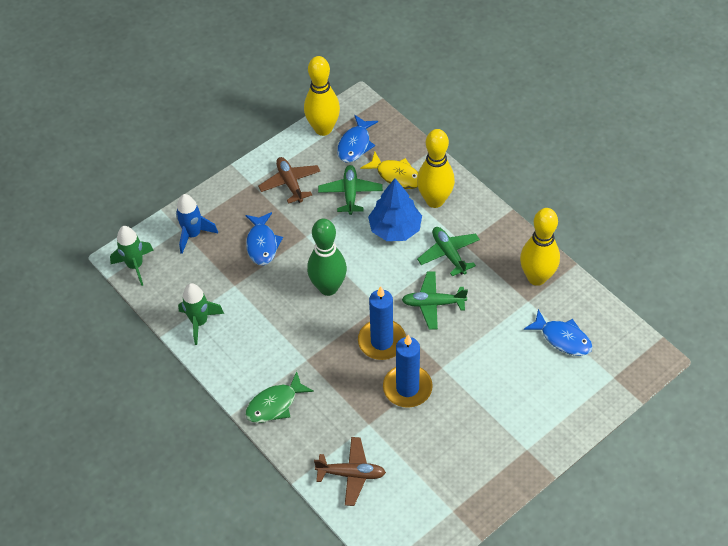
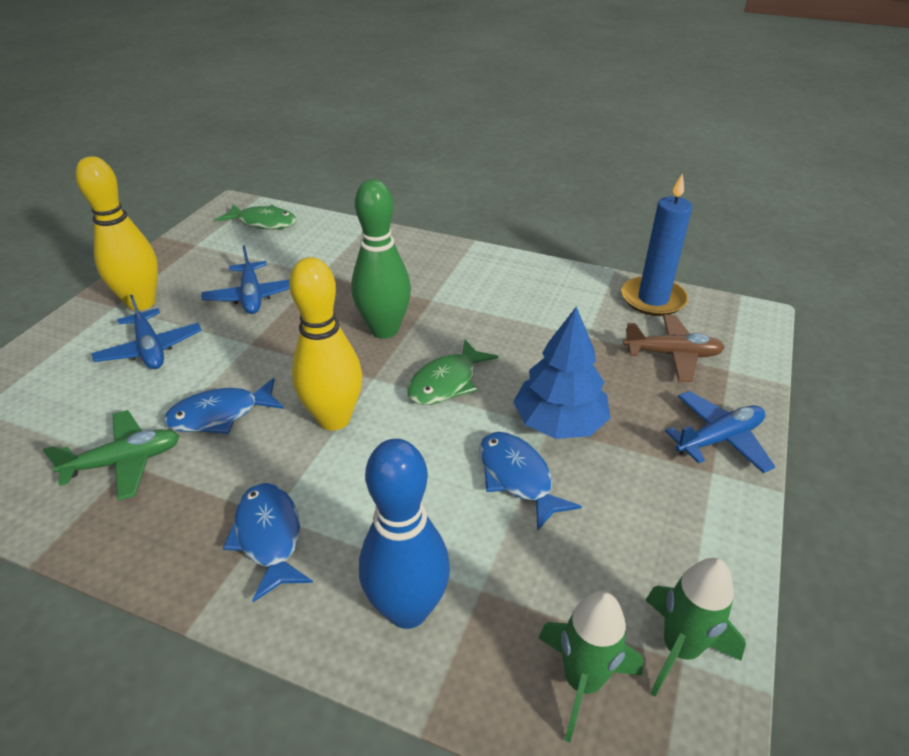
blue bowling pin: none = 0 -> [359,439,450,629] = 1
blue candle: [358,286,406,360] [383,335,433,408] = 2 -> [621,173,692,316] = 1
blue plane: none = 0 -> [92,295,202,369] [202,245,290,314] [665,391,775,473] = 3
blue rocket: [176,194,218,254] = 1 -> none = 0
brown plane: [258,157,320,204] [314,437,386,506] = 2 -> [623,315,725,382] = 1
green fish: [245,371,314,423] = 1 -> [216,204,297,229] [407,340,498,405] = 2
green plane: [318,165,383,215] [402,271,468,329] [417,227,480,276] = 3 -> [43,410,180,501] = 1
yellow bowling pin: [304,56,340,136] [417,129,455,208] [520,208,560,286] = 3 -> [76,156,158,311] [289,257,362,431] = 2
yellow fish: [361,151,418,189] = 1 -> none = 0

